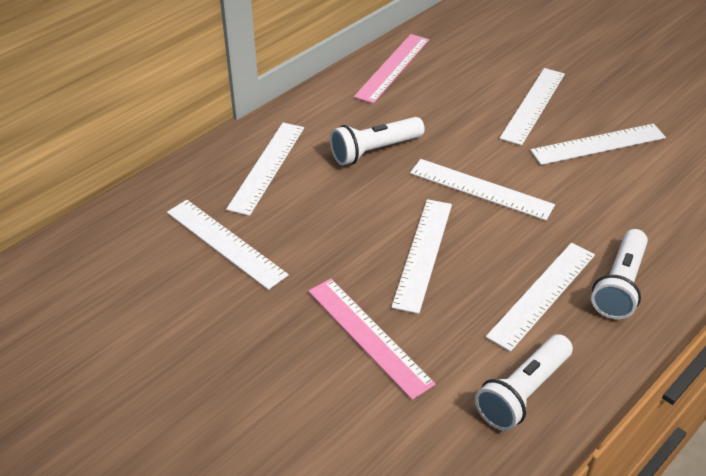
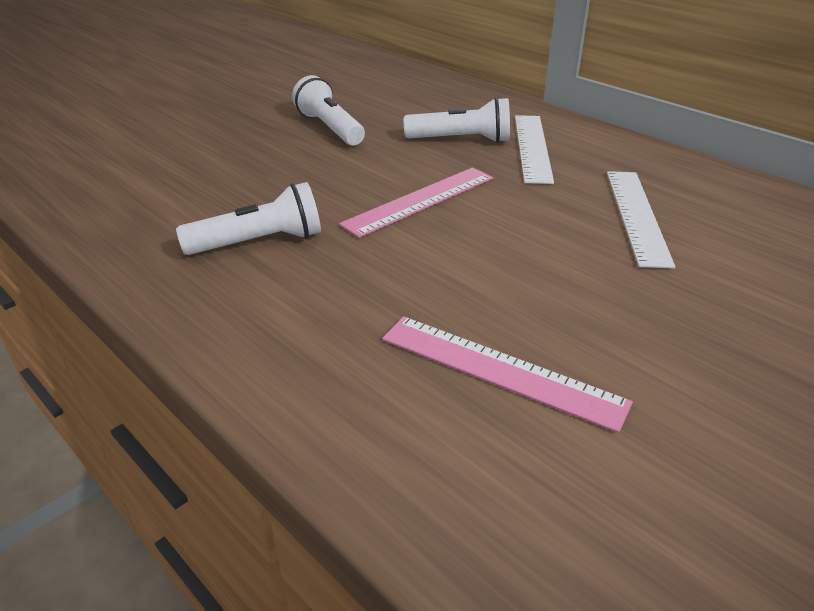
white ruler: [167,200,289,290] [226,123,304,216] [391,199,452,314] [410,159,555,221] [486,243,595,352] [499,68,565,146] [530,124,666,165] = 7 -> [515,115,554,184] [607,171,675,269] = 2

